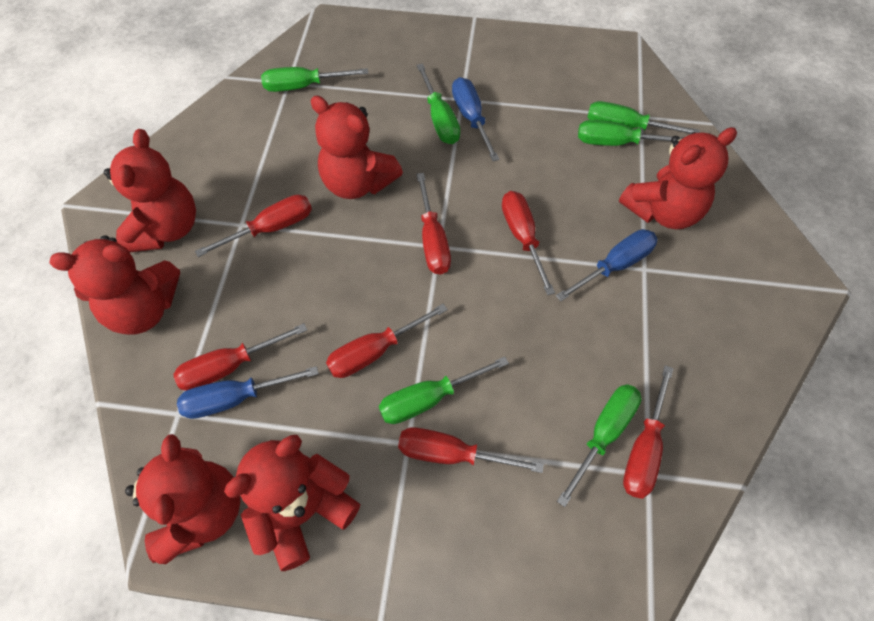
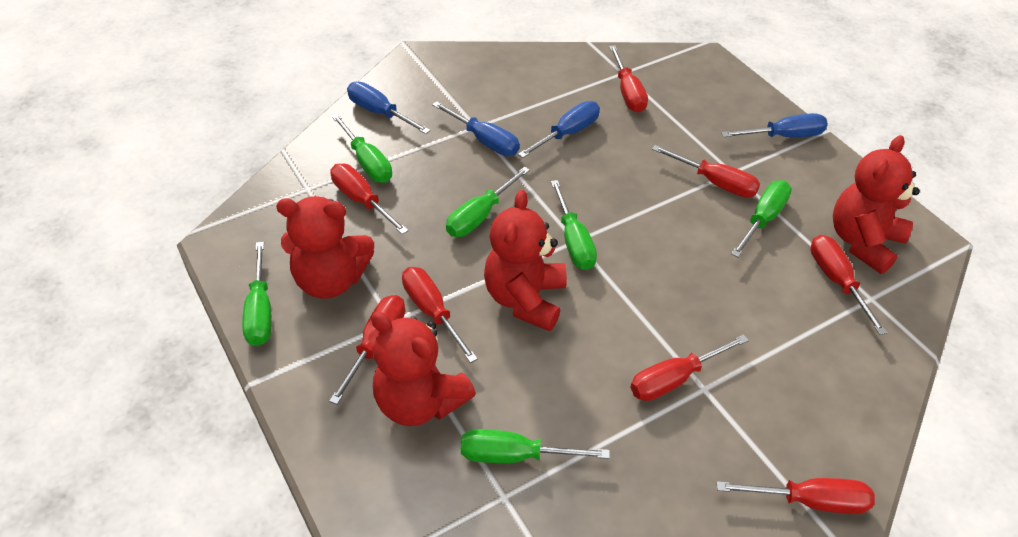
blue screwdriver: [177,366,319,419] [452,77,500,161] [556,229,658,301] = 3 -> [347,82,430,134] [432,101,520,156] [518,101,600,158] [721,113,828,137] = 4
red screwdriver: [173,323,307,391] [195,194,312,257] [326,304,448,378] [398,427,544,473] [416,173,451,274] [502,191,555,295] [623,365,674,499] = 7 -> [329,295,405,404] [330,164,408,235] [402,267,478,363] [609,45,648,112] [630,334,749,401] [652,145,760,198] [717,478,875,514] [810,235,888,335] = 8
red teddy bear: [50,235,180,335] [104,129,196,252] [125,434,241,564] [224,435,360,571] [310,96,403,199] [619,127,737,229] = 6 -> [276,196,374,299] [371,312,476,426] [484,190,567,331] [833,135,920,274] = 4

